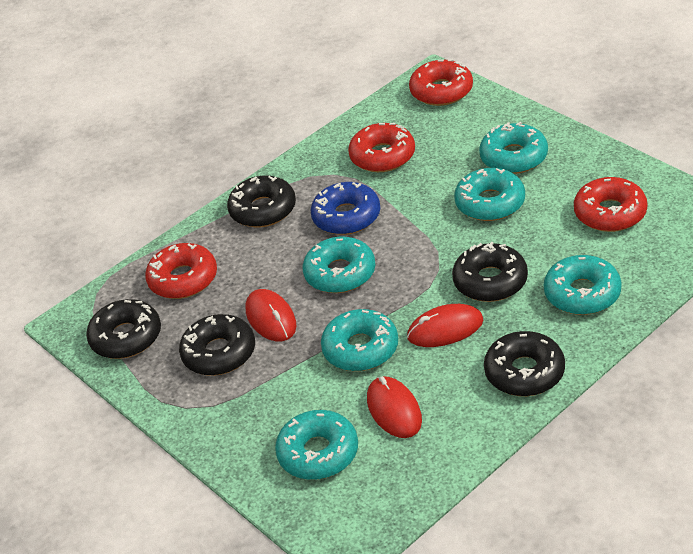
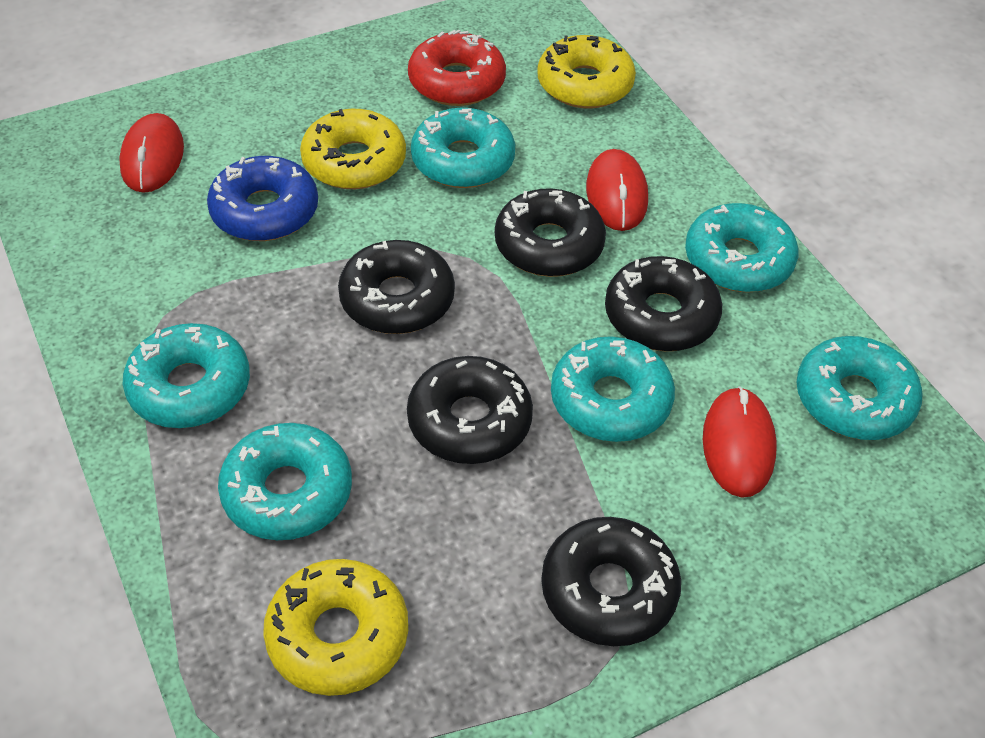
red donut: [145,243,217,299] [348,123,415,172] [409,59,473,106] [574,177,647,232] = 4 -> [408,30,506,106] = 1
yellow donut: none = 0 -> [263,559,408,696] [300,109,406,189] [537,35,636,109] = 3

